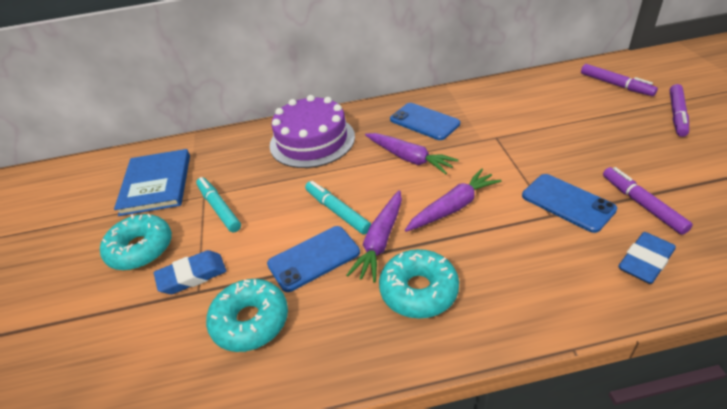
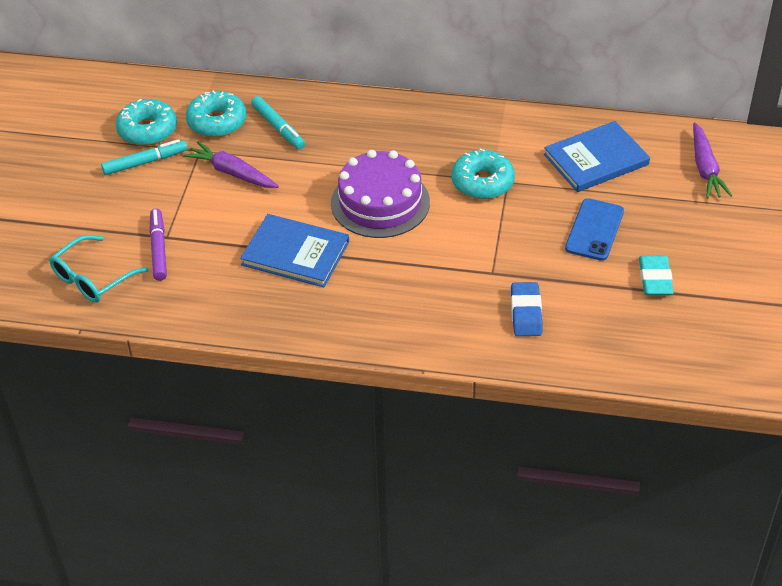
blue book: [114,149,190,216] = 1 -> [240,214,349,287] [544,121,650,192] = 2
blue eraser: [154,250,226,294] [618,232,676,284] = 2 -> [511,282,542,336] = 1
blue phone: [267,226,360,292] [390,103,460,140] [522,174,617,233] = 3 -> [565,198,624,261] = 1
purple carrot: [346,190,402,283] [365,133,458,174] [405,168,502,232] = 3 -> [183,141,279,188] [693,123,733,198] = 2
purple marker: [581,64,658,96] [603,167,693,235] [670,84,689,137] = 3 -> [149,208,167,281] = 1
turquoise eraser: none = 0 -> [639,255,674,295] = 1
turquoise glasses: none = 0 -> [49,235,149,303] = 1

